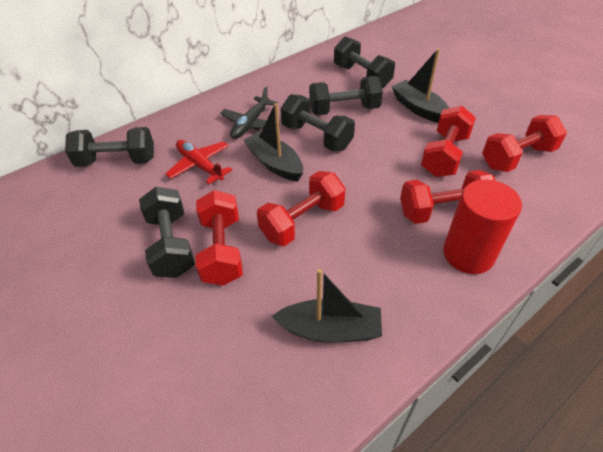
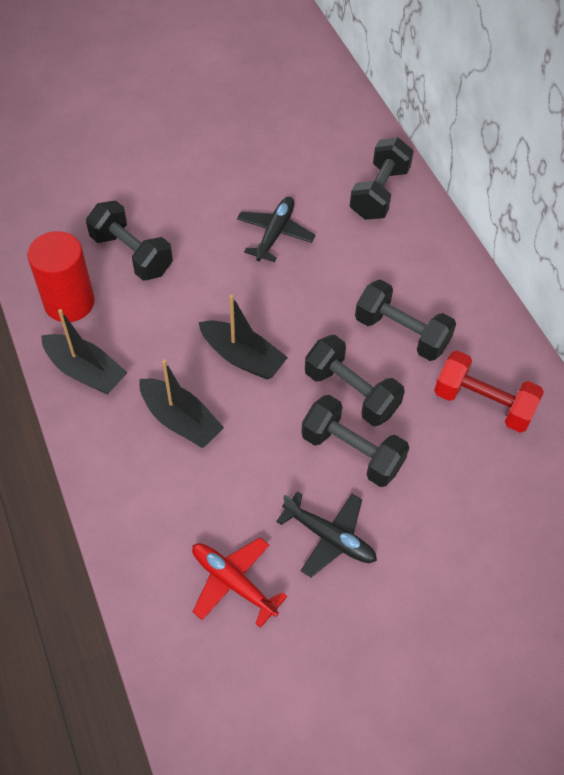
black plane: [220,86,280,139] = 1 -> [237,197,315,262] [276,491,377,577] = 2
red dumbbell: [196,190,243,286] [257,171,346,246] [400,170,495,224] [421,105,476,177] [482,115,567,172] = 5 -> [434,351,544,433] = 1

